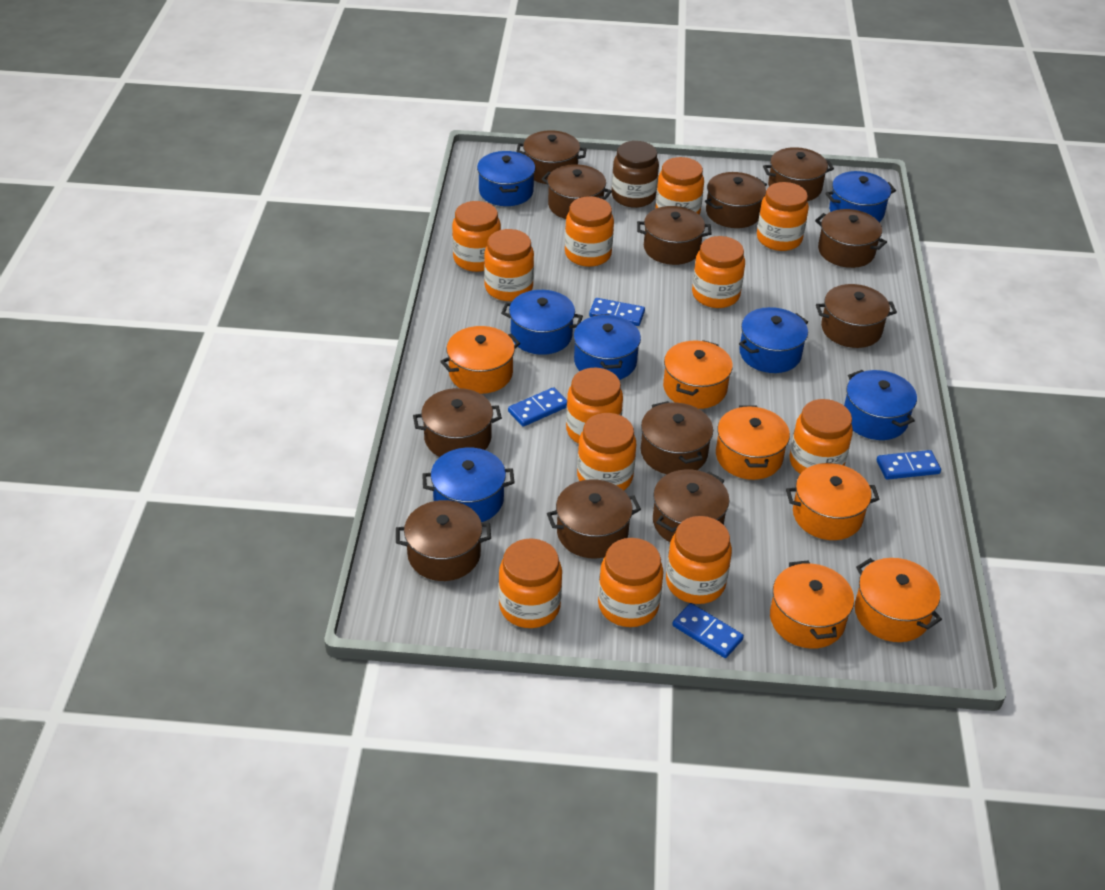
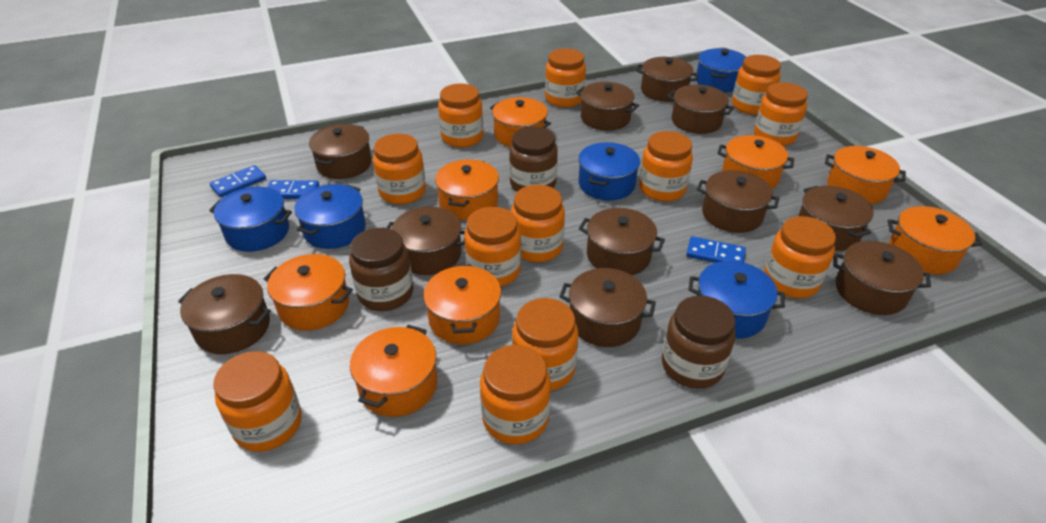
blue domino: [508,387,567,427] [589,298,645,326] [672,603,744,658] [877,450,941,480] = 4 -> [210,165,266,197] [267,180,319,199] [686,236,746,263] = 3
blue pot: [422,447,515,522] [477,151,535,206] [501,290,583,355] [574,314,641,380] [739,307,808,373] [825,171,896,222] [844,370,917,440] = 7 -> [209,187,292,252] [294,184,366,249] [578,142,640,200] [688,261,785,339] [697,48,746,92] = 5
brown jar: [612,141,659,208] = 1 -> [349,228,413,311] [509,126,558,192] [662,296,736,389] = 3
brown pot: [396,500,491,581] [413,388,502,457] [516,130,587,184] [542,164,612,219] [547,479,641,558] [637,206,712,265] [641,401,713,474] [653,470,729,542] [705,172,767,228] [763,147,834,201] [815,209,887,268] [816,284,897,348] = 12 -> [178,274,271,354] [309,124,372,179] [387,207,465,275] [559,268,656,347] [576,82,639,131] [579,208,665,275] [636,57,699,102] [667,84,734,134] [697,170,779,233] [798,186,874,251] [833,241,931,315] = 11
orange pot: [440,326,520,394] [663,340,733,409] [716,405,790,480] [770,560,854,649] [786,463,880,540] [855,558,942,642] = 6 -> [264,254,353,331] [350,325,437,417] [423,264,501,344] [435,159,499,220] [490,97,551,147] [718,135,794,189] [825,146,906,204] [888,206,982,275] = 8

